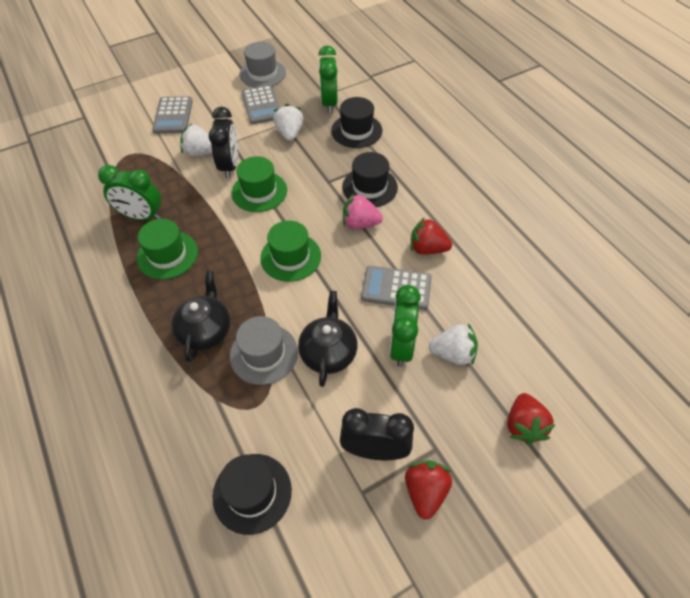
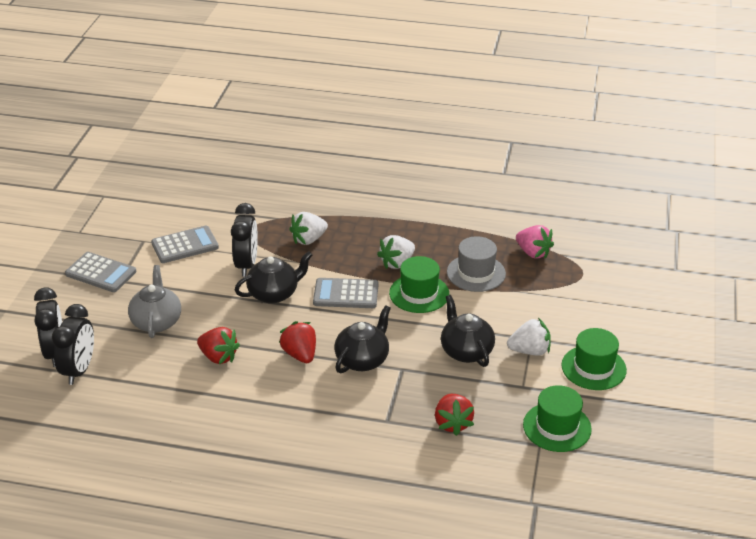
black clock: [209,107,238,179] [340,408,414,460] = 2 -> [34,288,62,367] [52,304,94,385] [231,203,258,276] = 3
black hat: [213,454,292,535] [331,97,382,148] [342,152,398,207] = 3 -> none = 0
black teapot: [171,270,231,362] [298,291,358,387] = 2 -> [235,251,312,304] [334,305,391,373] [441,295,495,367] = 3
green clock: [98,165,161,220] [318,45,337,113] [390,285,421,367] = 3 -> none = 0
grey hat: [230,316,298,385] [239,42,286,88] = 2 -> [447,236,506,292] = 1
grey teapot: none = 0 -> [128,265,181,338] = 1

